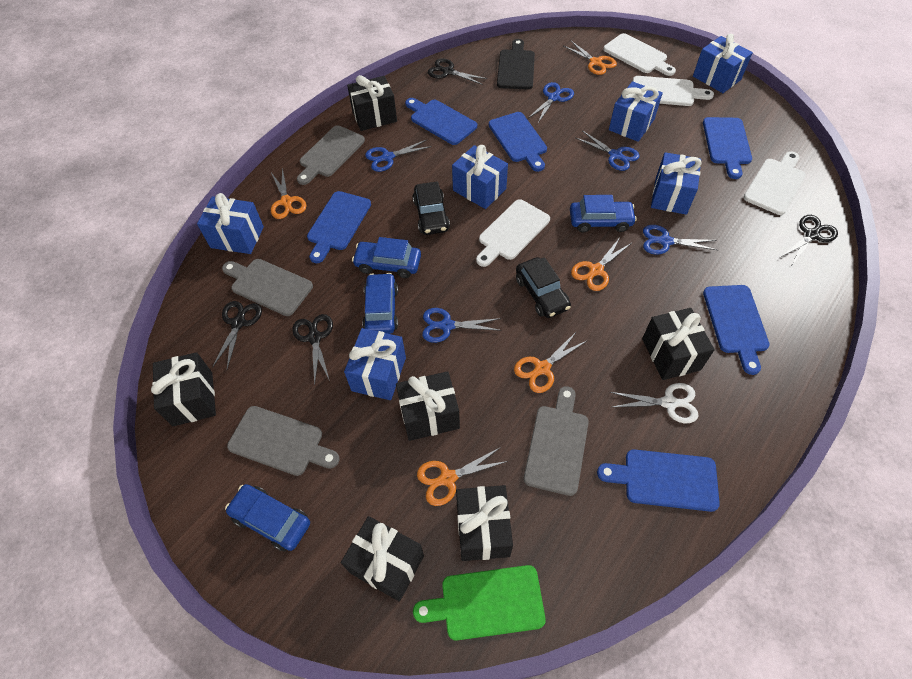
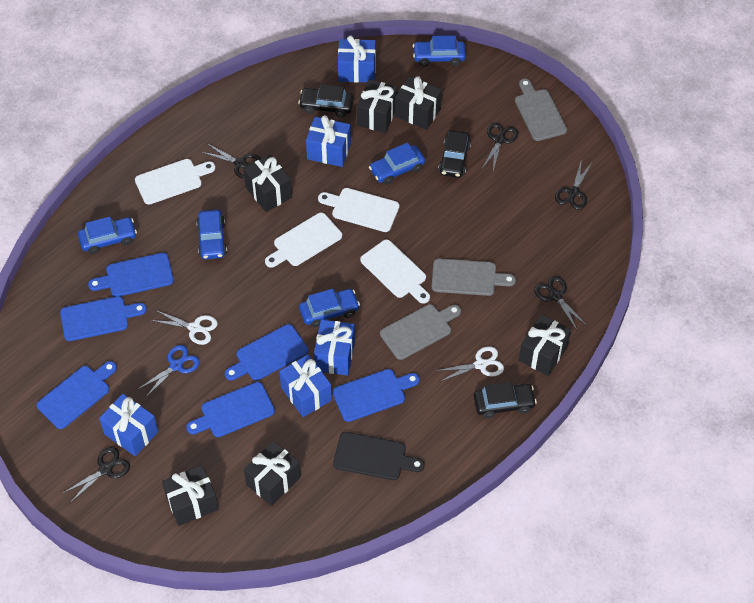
black car: [413,181,450,235] [516,257,571,318] = 2 -> [298,84,354,117] [438,130,471,178] [474,382,537,419] = 3
black scissors: [212,301,262,369] [292,314,333,385] [428,58,488,85] [781,215,838,265] = 4 -> [63,447,130,503] [202,144,261,179] [482,123,518,171] [534,276,586,330] [555,159,592,210] = 5
blue car: [225,484,310,552] [352,237,421,278] [362,273,398,334] [570,195,637,233] = 4 -> [78,217,137,254] [197,209,227,259] [299,289,360,328] [369,143,425,185] [413,36,466,66] = 5
blue gift: [197,193,264,254] [344,328,406,400] [452,145,508,209] [609,81,663,142] [651,152,702,215] [693,34,753,93] = 6 -> [99,394,158,456] [279,354,332,417] [306,115,351,167] [314,320,355,376] [338,36,376,82] = 5
blue scissors: [365,140,432,172] [422,308,502,343] [527,82,574,123] [576,131,640,171] [643,225,717,255] = 5 -> [137,345,200,398] = 1
green cutting board: [413,565,546,641] = 1 -> none = 0
grey cutting board: [222,259,313,316] [227,406,340,476] [297,125,365,185] [524,386,589,496] = 4 -> [380,304,461,360] [432,258,516,296] [515,79,567,141] = 3
orange scissors: [271,168,306,219] [417,447,508,506] [514,331,588,393] [564,41,617,75] [571,236,632,291] = 5 -> none = 0
white scissors: [610,383,699,423] = 1 -> [150,310,218,345] [436,346,504,382] = 2

